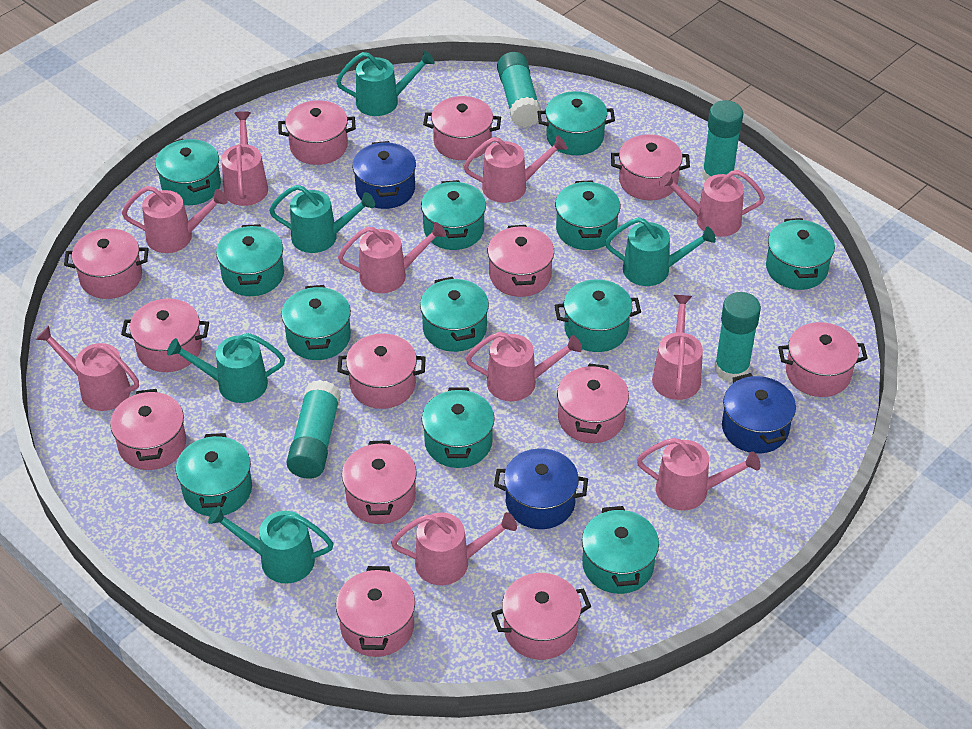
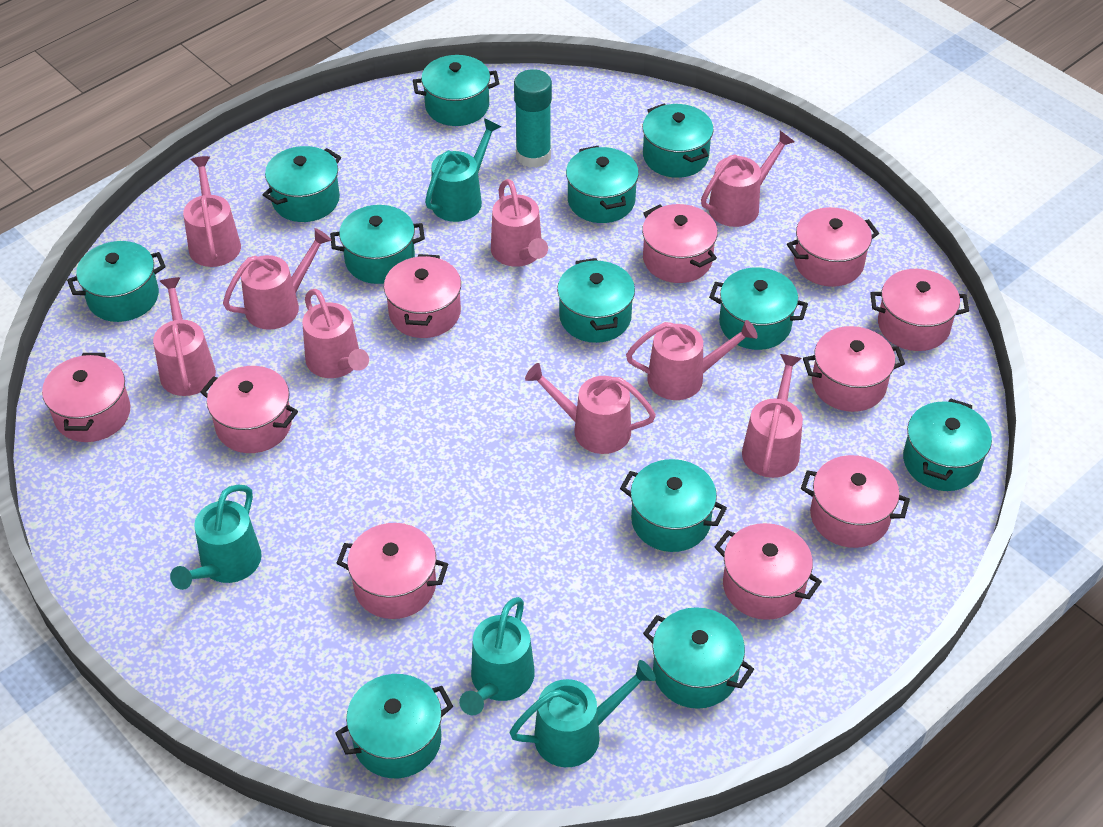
blue pot: [352,141,416,209] [494,448,588,529] [722,373,796,453] = 3 -> none = 0
pink pot: [64,229,149,299] [110,389,186,470] [121,299,209,372] [278,100,356,165] [336,566,415,657] [337,333,426,409] [342,440,417,524] [423,96,501,160] [488,225,554,297] [491,573,591,660] [557,363,629,443] [611,134,690,200] [778,322,868,397] = 13 -> [42,353,131,442] [201,366,298,453] [337,523,448,619] [384,254,461,338] [642,204,718,283] [715,523,822,620] [787,207,879,287] [801,455,910,548] [803,326,905,412] [870,269,969,351] = 10
pink watering can: [36,326,139,411] [122,186,228,253] [221,111,268,206] [338,222,446,293] [391,512,517,585] [464,135,567,203] [466,332,582,401] [637,438,760,511] [652,295,703,400] [659,170,765,237] = 10 -> [153,277,216,396] [183,156,241,267] [223,228,331,330] [302,289,369,378] [491,179,548,267] [525,363,656,454] [626,320,758,400] [701,131,795,227] [742,354,803,478] = 9
turquoise glue stick: [286,380,341,479] [497,52,542,128] [702,100,743,181] [714,292,761,382] = 4 -> [514,69,552,168] = 1
turquoise watering can: [167,333,285,403] [208,506,334,583] [269,185,375,253] [336,51,435,116] [605,217,716,286] = 5 -> [170,485,262,590] [425,118,501,222] [459,597,535,715] [509,660,656,767] = 4

